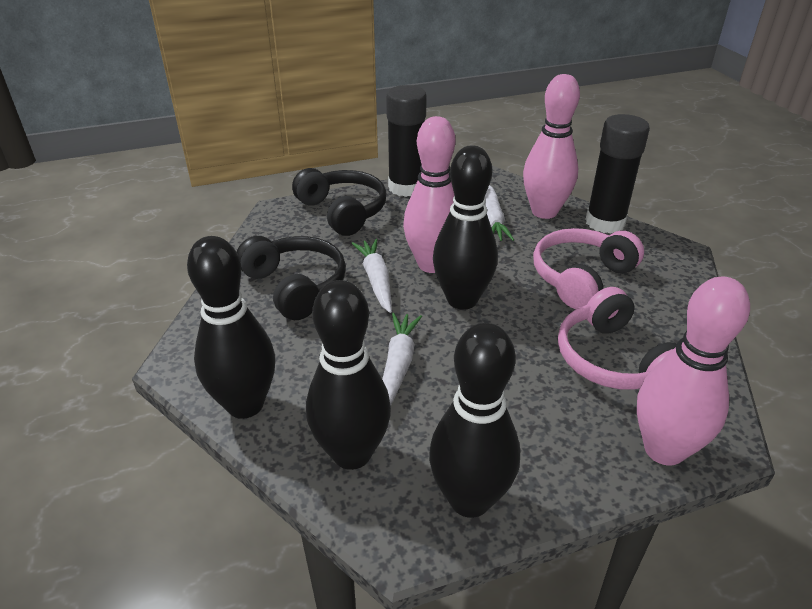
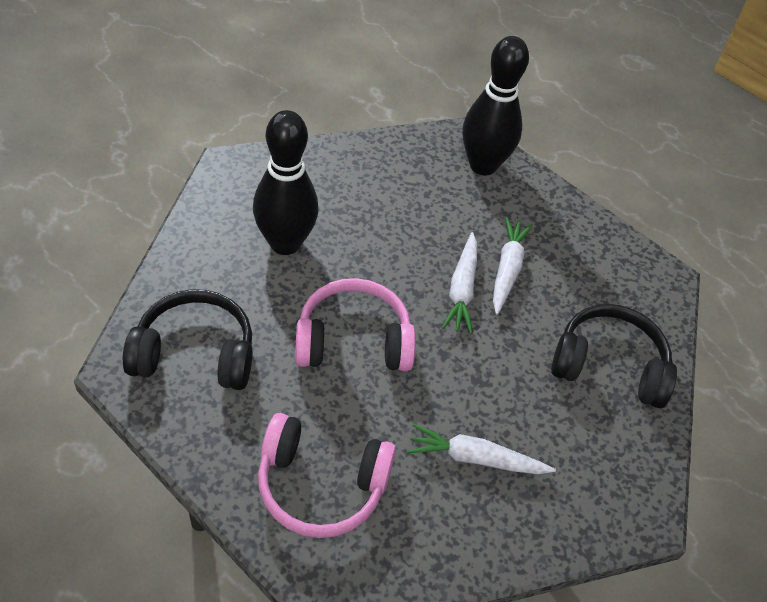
black bowling pin: [187,236,275,419] [306,280,391,470] [429,323,520,518] [433,145,498,310] = 4 -> [253,110,319,255] [463,36,529,175] = 2
black glue stick: [386,85,427,197] [585,114,650,233] = 2 -> none = 0
pink bowling pin: [403,116,456,273] [523,74,580,219] [637,276,750,466] = 3 -> none = 0

